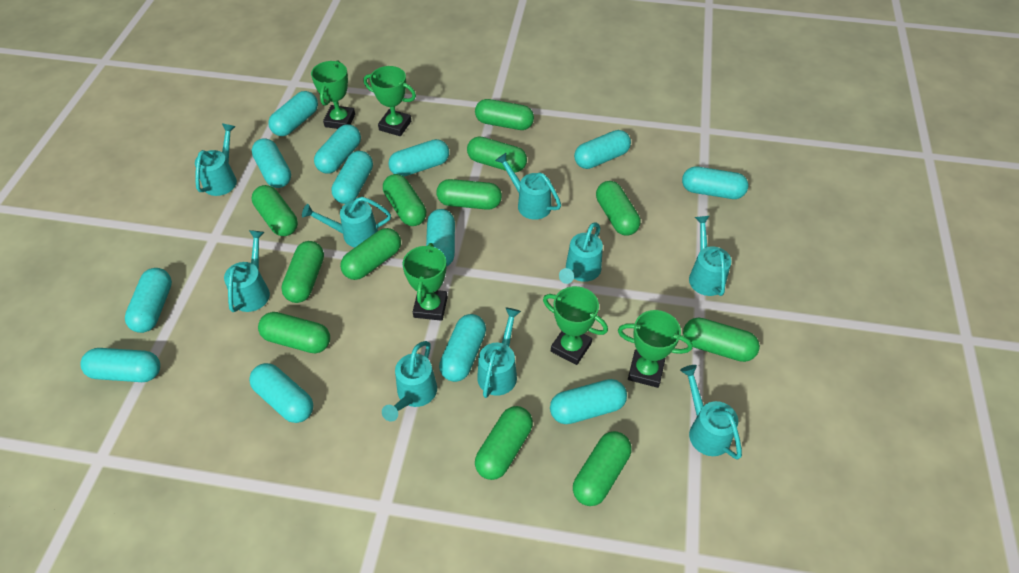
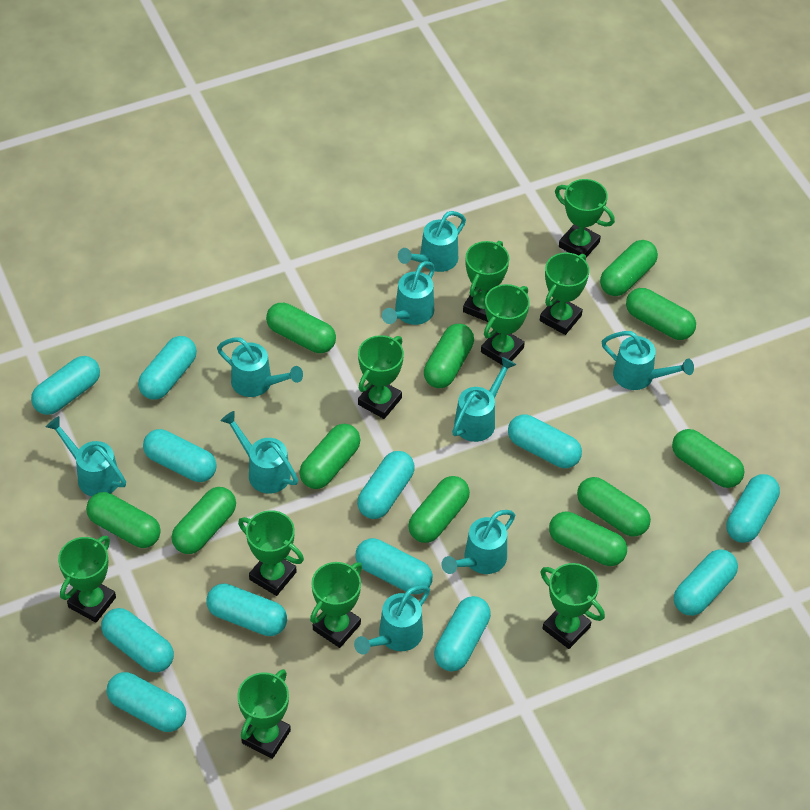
green capsule: [252,185,298,236] [258,312,330,353] [281,241,324,303] [340,228,401,280] [383,174,426,226] [436,179,502,210] [467,136,527,173] [475,99,534,130] [475,406,533,480] [573,431,631,506] [596,181,640,235] [683,317,760,362] = 12 -> [86,492,161,548] [172,487,236,554] [266,303,336,353] [299,424,360,489] [408,476,470,543] [424,324,474,388] [549,511,627,566] [577,477,651,537] [600,240,658,296] [626,288,696,340] [672,429,745,488] = 11
green trophy: [311,60,355,129] [363,66,416,136] [402,243,448,321] [543,286,608,365] [618,310,693,388] = 5 -> [58,536,116,623] [237,669,291,759] [238,510,304,596] [310,562,362,648] [358,335,404,419] [463,241,509,322] [481,284,530,365] [540,252,589,335] [540,563,605,649] [555,179,615,258] = 10
turquoise capsule: [80,348,160,382] [125,268,172,333] [249,363,313,423] [252,138,291,188] [268,91,318,136] [314,124,361,174] [331,151,373,204] [388,139,449,176] [426,209,455,267] [439,314,486,382] [550,379,627,424] [574,130,631,169] [682,167,748,199] = 13 -> [31,356,100,415] [101,608,174,673] [106,672,186,732] [138,336,197,400] [143,429,217,482] [207,583,287,636] [355,538,433,594] [357,451,415,519] [434,596,491,671] [508,414,582,468] [674,549,738,616] [726,474,780,543] = 12

